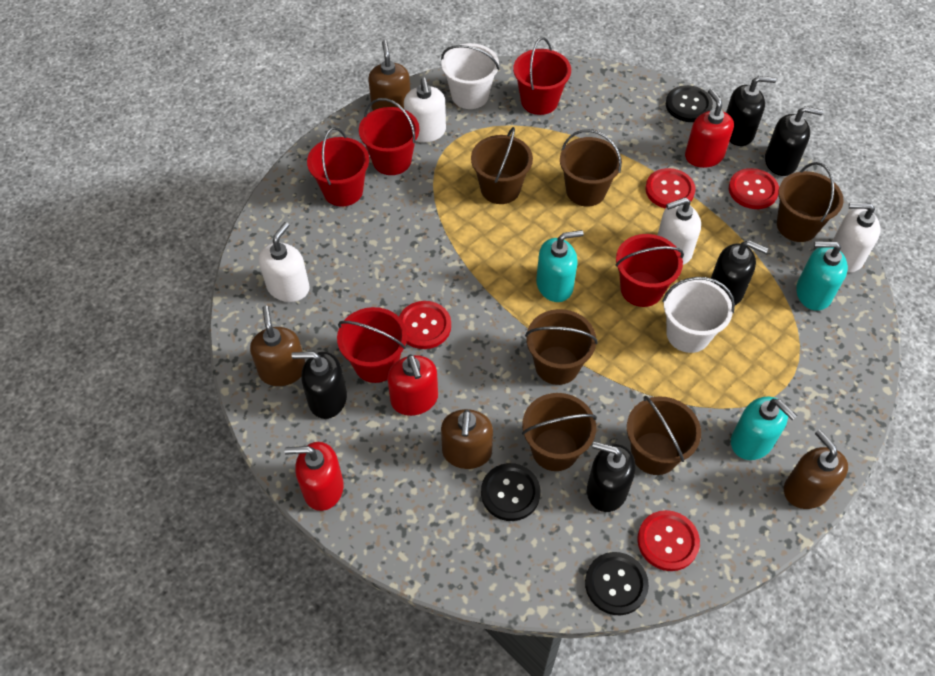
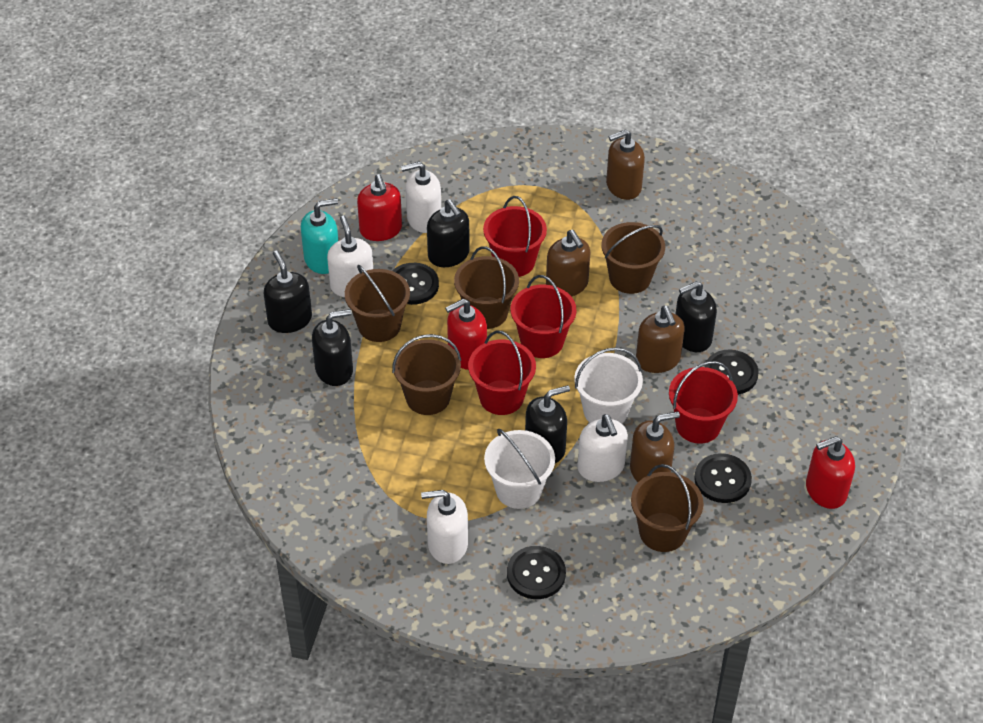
black button: [481,463,540,521] [585,552,649,615] [666,85,713,122] = 3 -> [393,263,439,305] [507,546,566,599] [694,453,752,503] [705,350,759,395] = 4
brown bucket: [471,127,533,204] [522,393,597,471] [525,309,598,385] [560,129,622,207] [627,396,701,475] [777,162,844,242] = 6 -> [345,265,410,342] [392,334,461,415] [454,246,519,329] [601,222,665,294] [631,464,703,552] = 5
red bucket: [307,127,369,207] [337,307,407,383] [359,98,419,175] [513,37,571,115] [615,234,684,307] = 5 -> [468,331,536,415] [483,196,547,277] [511,275,576,358] [669,361,738,444] = 4
red button: [399,301,451,349] [637,510,700,571] [645,168,695,209] [729,168,779,209] = 4 -> none = 0
turquoise soap dispenser: [536,230,584,302] [731,397,797,460] [796,241,848,311] = 3 -> [301,198,338,274] = 1

